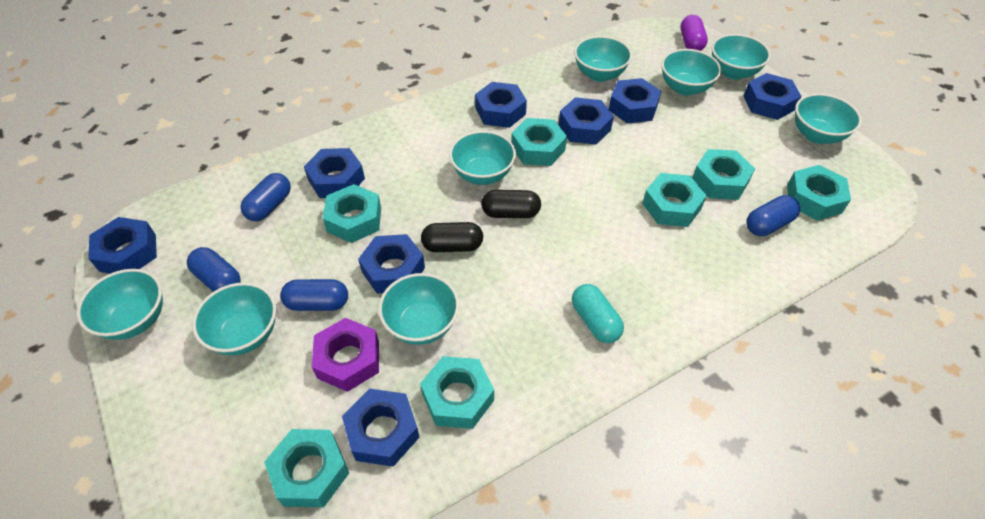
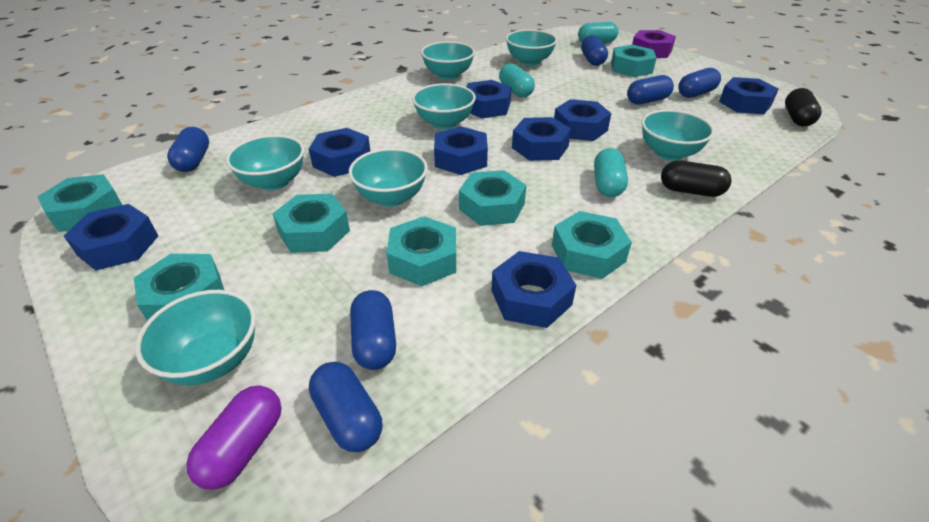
blue capsule: [187,247,241,292] [240,173,291,221] [280,279,348,311] [746,195,800,236] = 4 -> [167,127,209,172] [309,362,382,452] [350,290,396,370] [581,35,608,66] [627,75,674,105] [678,68,721,98] = 6
turquoise bowl: [77,269,163,340] [192,282,276,355] [378,273,459,345] [449,131,516,185] [574,36,632,82] [661,49,721,96] [712,34,771,80] [795,93,862,144] = 8 -> [135,290,256,385] [226,135,304,191] [349,148,428,207] [412,83,476,130] [421,41,475,80] [506,29,557,66] [642,110,714,161] = 7
turquoise capsule: [572,284,624,343] = 1 -> [499,64,535,97] [578,22,618,43] [594,148,628,197] = 3

